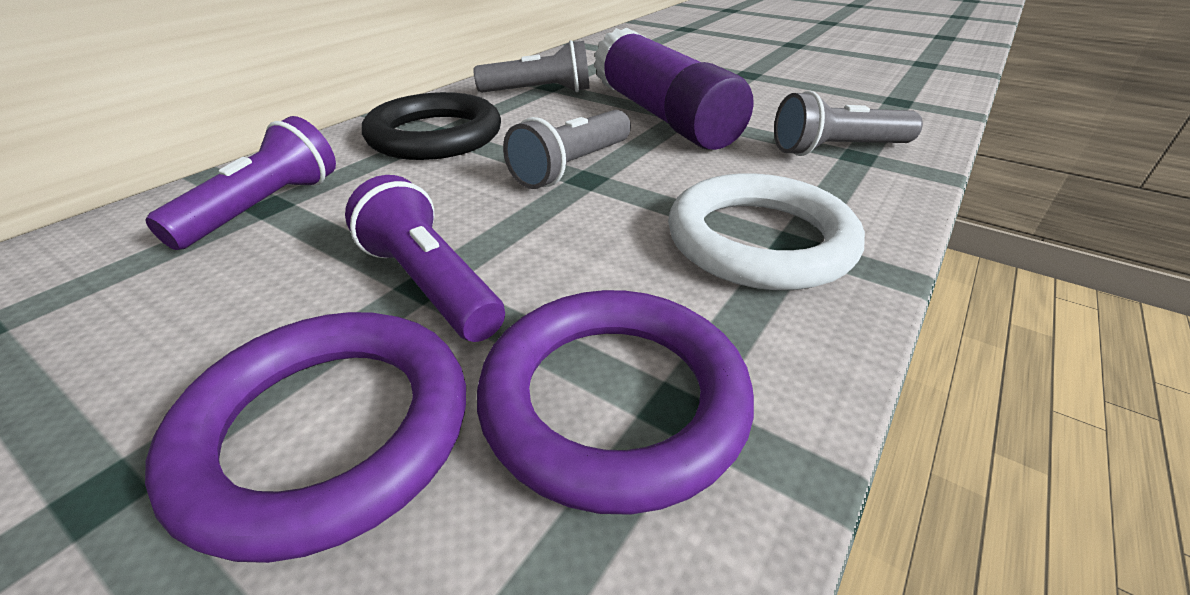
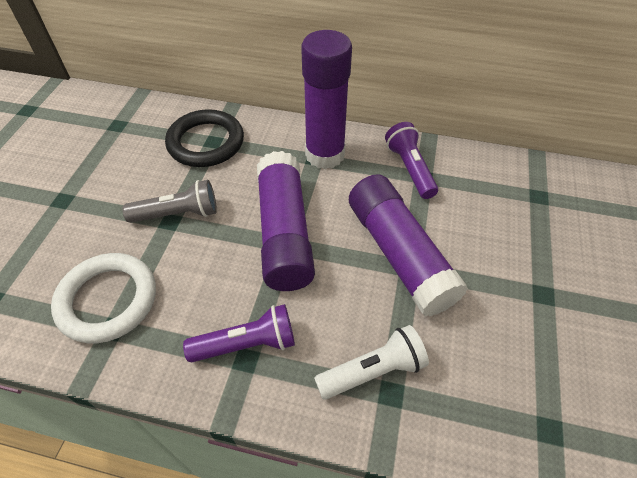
grey flashlight: [473,40,589,93] [503,110,631,189] [774,91,923,156] = 3 -> [122,180,217,223] = 1
purple glue stick: [594,28,754,150] = 1 -> [257,151,315,291] [301,30,352,169] [349,174,468,316] = 3
purple ring: [145,312,466,563] [477,290,754,515] = 2 -> none = 0
white flashlight: none = 0 -> [314,325,429,400] = 1

